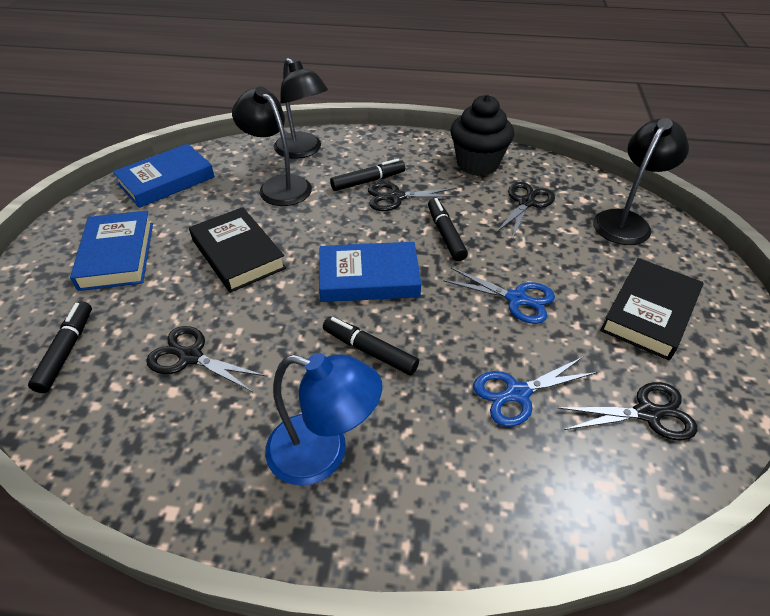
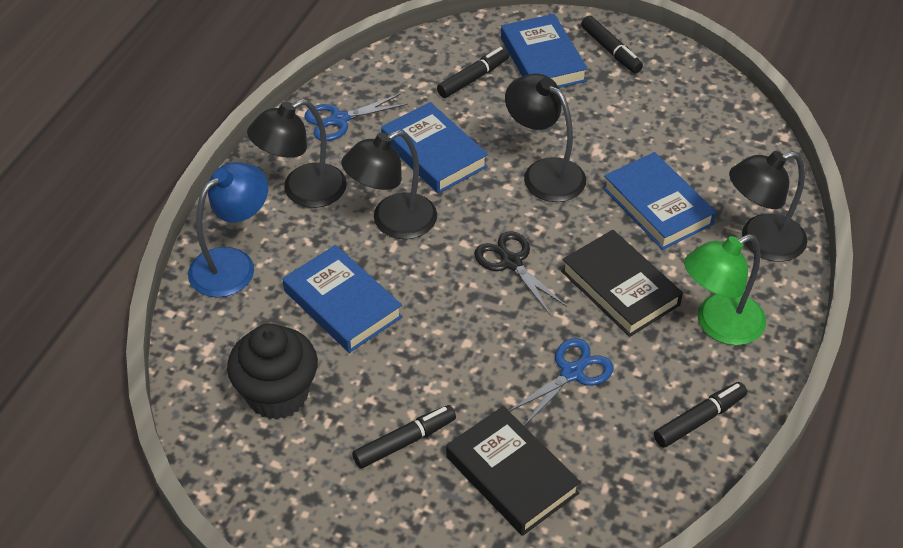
black lamp: [232,87,312,206] [274,58,328,159] [593,118,689,245] = 3 -> [247,99,347,208] [342,130,437,239] [505,74,586,202] [729,151,807,262] = 4
black scissors: [146,326,266,392] [368,182,460,211] [495,182,555,239] [557,382,697,441] = 4 -> [474,231,567,315] = 1
blue book: [70,211,153,291] [113,144,215,208] [319,242,421,302] = 3 -> [282,245,403,353] [381,102,488,194] [501,14,588,88] [603,152,716,250] = 4
green lamp: none = 0 -> [684,234,766,345] = 1

